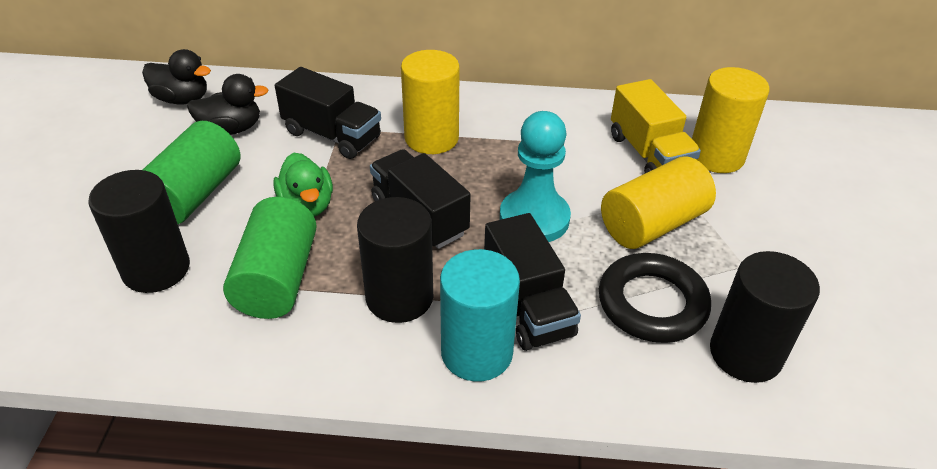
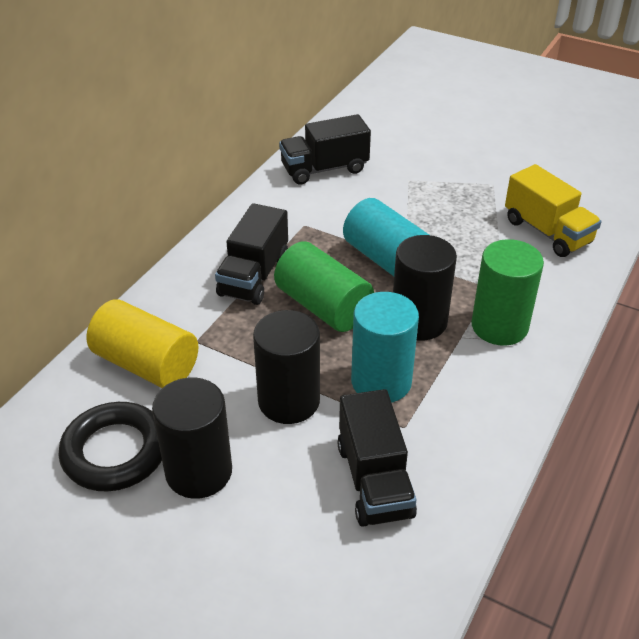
black duck: [142,49,211,104] [187,74,268,135] = 2 -> none = 0
green duck: [273,153,333,217] = 1 -> none = 0
turquoise cylinder: [440,249,520,382] = 1 -> [343,198,429,276] [351,292,419,403] = 2
turquoise pawn: [500,111,571,242] = 1 -> none = 0
yellow cylinder: [401,50,460,154] [601,156,716,249] [692,67,769,173] = 3 -> [87,299,198,388] = 1

